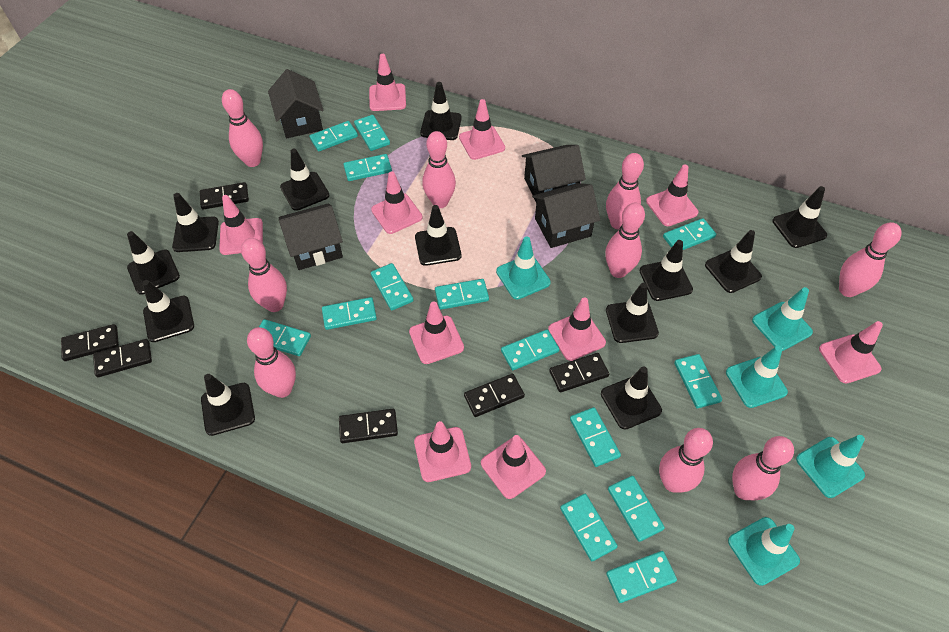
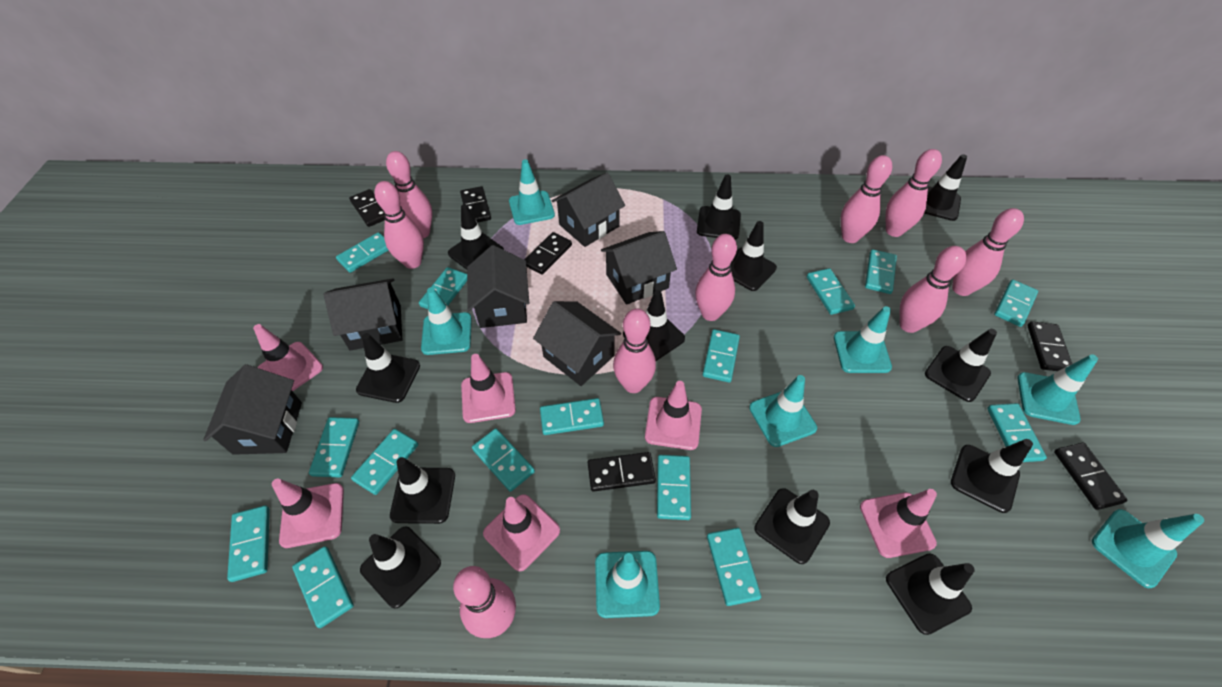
black house: [268,69,324,138] [279,203,343,270] [522,145,586,203] [532,183,600,248] = 4 -> [203,365,302,455] [324,278,402,351] [467,245,529,328] [533,301,621,386] [552,173,625,247] [601,231,677,305] = 6
pink traffic cone: [219,195,263,255] [369,54,406,111] [371,171,422,234] [409,301,464,364] [414,421,471,482] [459,99,505,160] [481,435,546,499] [548,297,606,361] [646,164,698,226] [819,321,883,383] = 10 -> [253,324,323,391] [272,479,344,548] [461,354,516,423] [483,494,560,571] [645,381,702,450] [860,489,937,558] = 6
turquoise domino: [259,319,311,356] [309,121,358,151] [322,297,377,330] [343,154,392,181] [354,115,390,151] [371,263,414,311] [435,279,489,310] [501,329,559,370] [560,494,618,561] [570,407,621,467] [606,551,677,603] [608,476,665,542] [663,218,716,250] [674,354,722,408] = 14 -> [227,505,270,582] [292,546,354,628] [309,417,359,478] [336,232,388,273] [351,429,418,495] [419,267,467,309] [472,428,535,492] [540,398,604,435] [657,455,691,520] [702,329,740,383] [707,528,761,606] [807,268,855,315] [865,249,897,294] [987,403,1047,462] [994,280,1038,327] = 15
turquoise traffic cone: [496,236,551,300] [726,346,788,408] [728,517,800,586] [752,287,813,351] [796,435,865,498] = 5 -> [421,287,472,355] [509,159,555,225] [595,551,660,618] [749,375,817,447] [834,306,892,373] [1017,354,1098,425] [1092,509,1204,588] = 7

